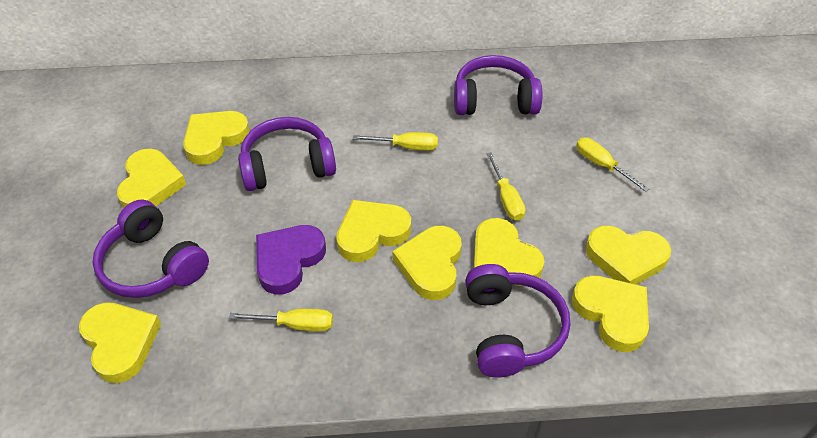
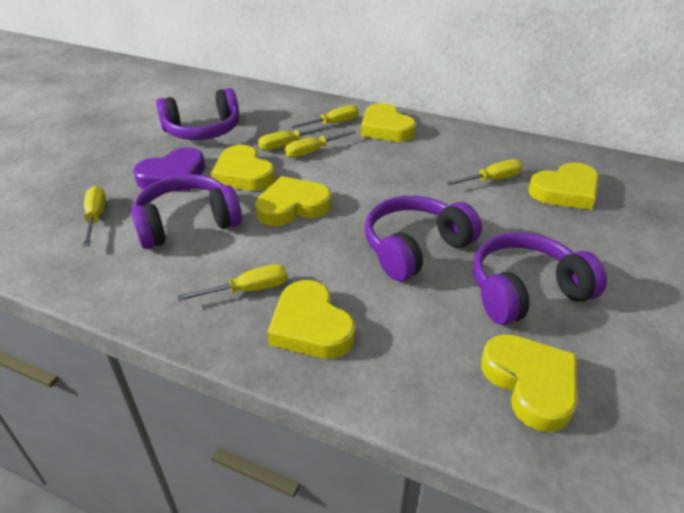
yellow heart: [79,302,161,383] [117,149,186,208] [183,111,250,165] [336,200,411,262] [393,226,462,300] [474,218,544,286] [572,275,649,352] [585,226,671,285] = 8 -> [211,145,275,191] [255,176,331,226] [267,280,355,359] [361,103,416,142] [481,334,577,432] [528,162,599,210] = 6
yellow screwdriver: [229,309,333,332] [353,132,438,151] [486,152,525,221] [576,138,649,192] = 4 -> [83,186,106,247] [177,264,288,301] [258,126,331,151] [285,130,356,158] [291,105,359,129] [446,159,523,186] = 6

